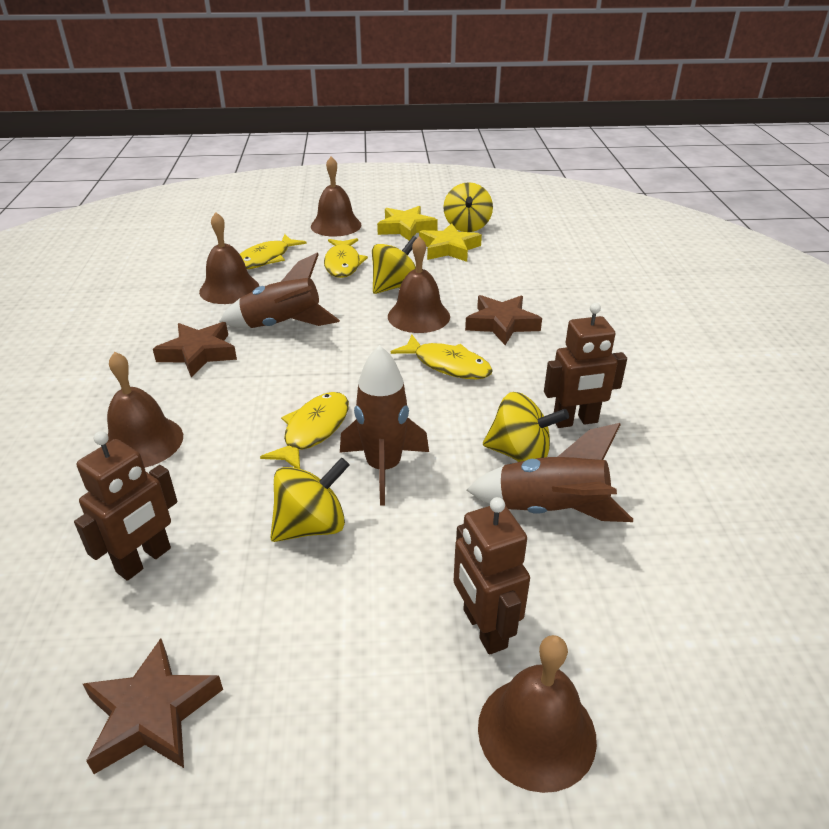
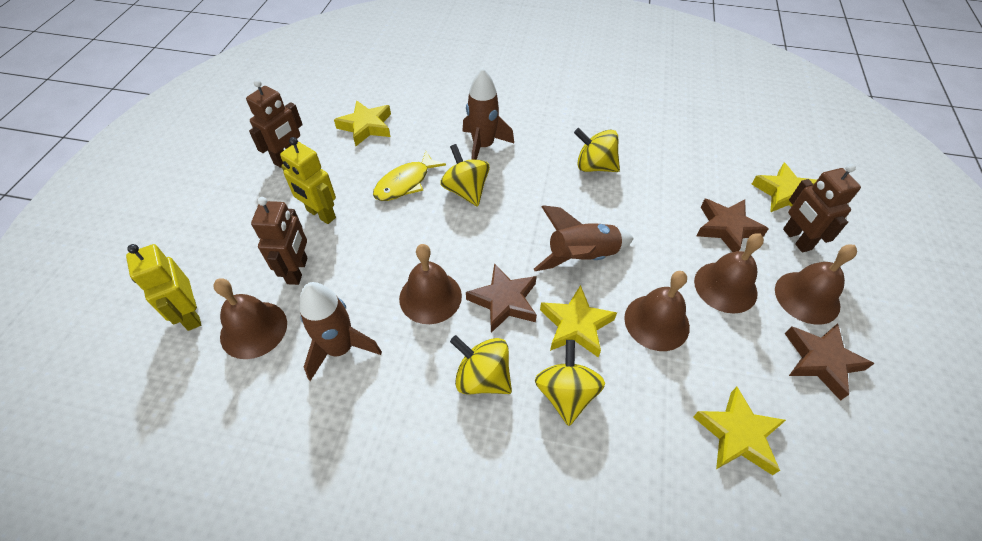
yellow fish: [240,234,307,269] [260,392,349,469] [324,238,368,278] [391,335,493,379] = 4 -> [373,151,446,201] = 1
yellow robot: none = 0 -> [126,244,201,331] [280,137,336,224] = 2
yellow star: [377,206,438,241] [419,223,482,262] = 2 -> [334,100,391,146] [540,285,617,357] [693,387,786,475] [752,163,817,213] = 4

